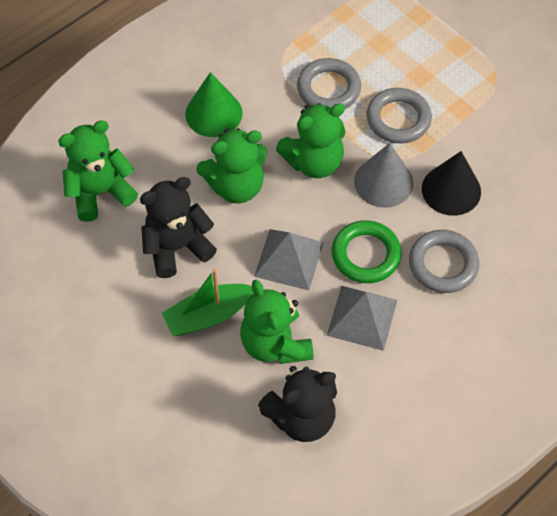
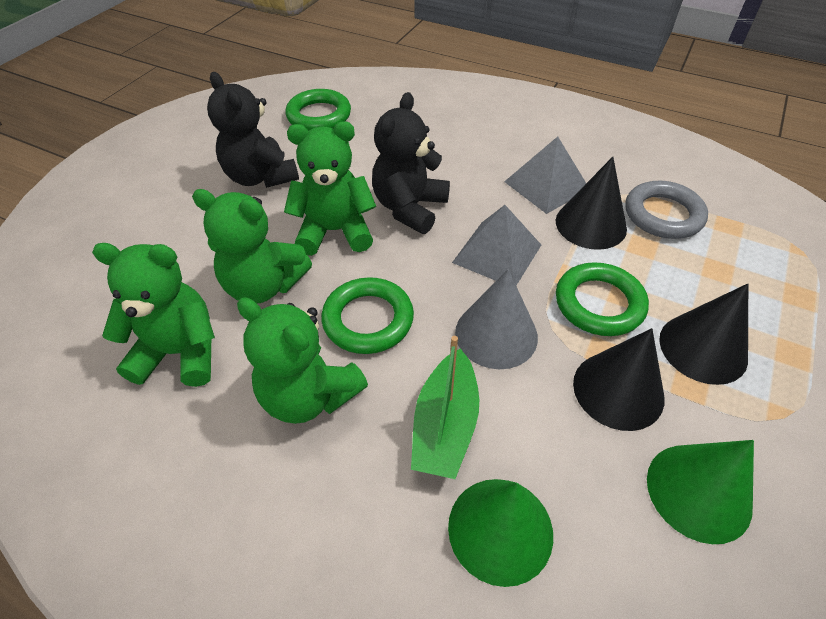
black cone: [422,151,481,216] = 1 -> [556,157,627,250] [573,328,664,431] [659,284,748,385] = 3
green cone: [185,72,243,137] = 1 -> [448,479,553,587] [647,440,754,544] = 2
green ring: [332,220,402,283] = 1 -> [285,89,351,131] [321,277,414,354] [556,262,649,336] = 3
grey ring: [297,58,361,109] [366,88,432,144] [409,230,479,293] = 3 -> [625,181,708,239] = 1

